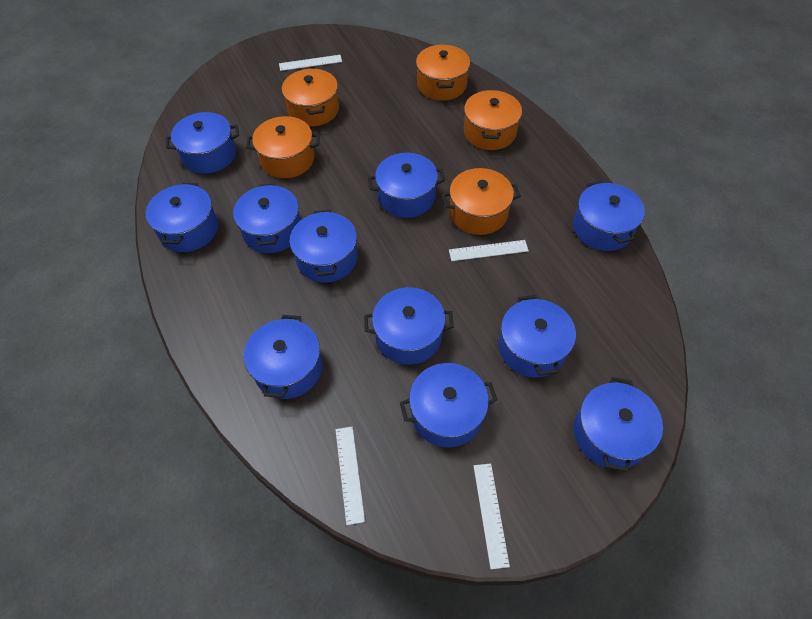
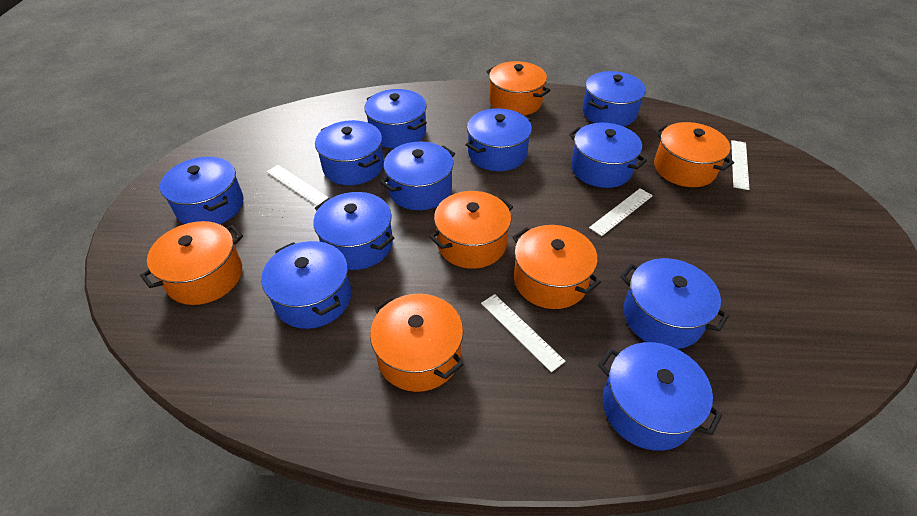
orange pot: [246,116,320,178] [282,68,339,126] [416,45,470,101] [442,168,521,235] [464,90,522,150] = 5 -> [140,221,243,305] [370,294,464,392] [430,191,513,269] [486,61,550,115] [512,225,601,309] [654,122,734,187] = 6

